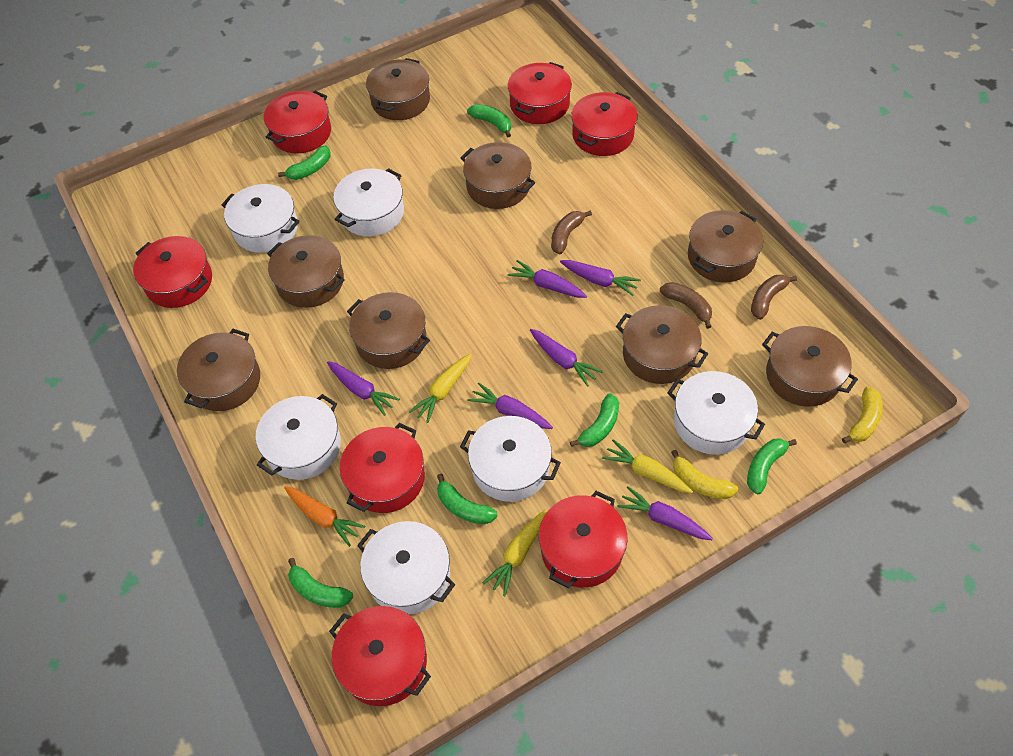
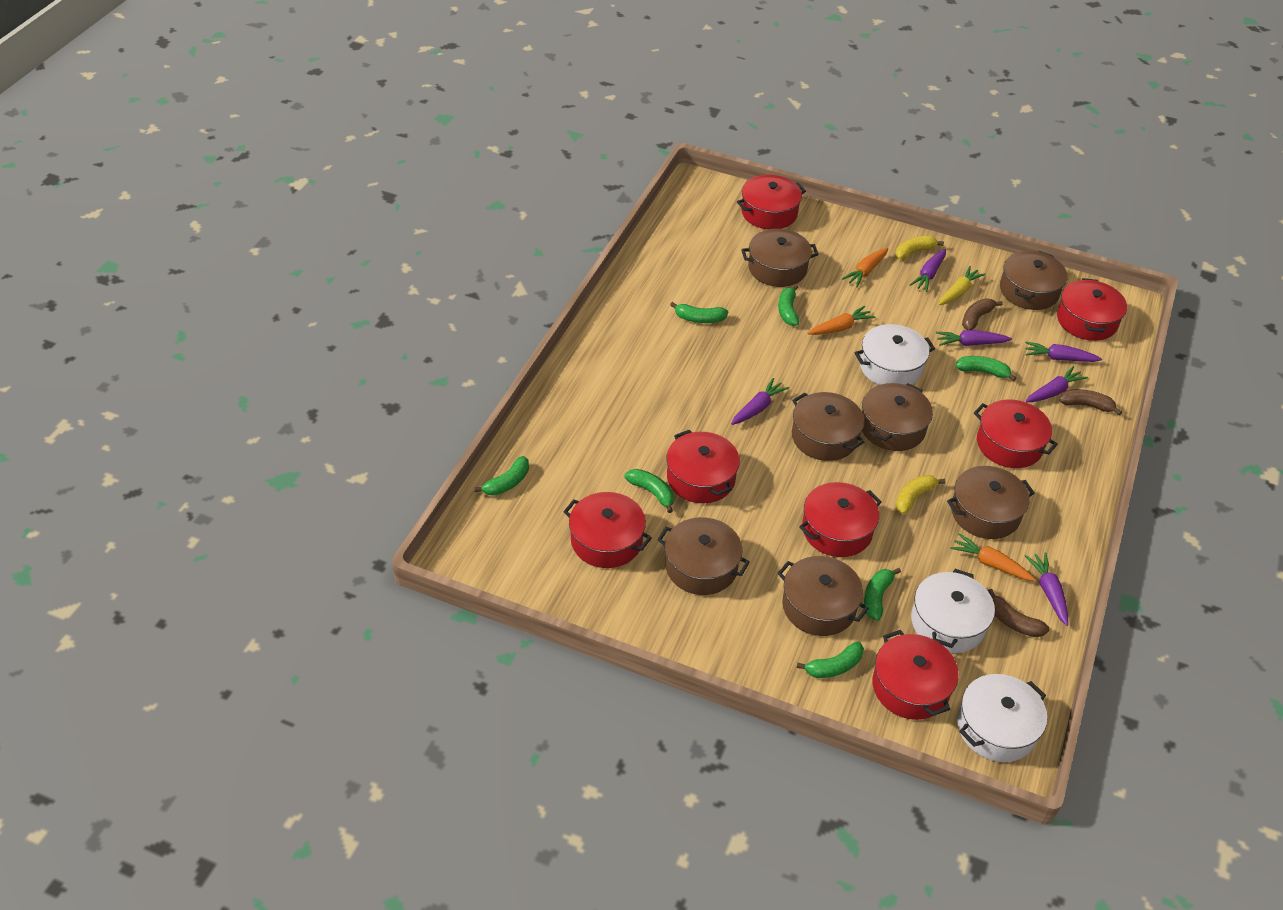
brown pot: [177,329,260,411] [267,235,345,308] [347,292,430,369] [366,58,430,120] [460,142,535,209] [616,305,708,384] [688,210,763,282] [762,326,858,407] = 8 -> [657,517,750,595] [741,229,819,287] [778,556,869,636] [792,392,864,461] [862,383,933,451] [947,466,1035,539] [1000,251,1067,310] = 7
green banana: [278,145,330,180] [288,558,353,608] [437,474,498,525] [467,104,511,137] [570,393,619,447] [747,438,797,494] = 6 -> [474,456,529,496] [625,469,674,513] [670,302,728,323] [778,285,799,326] [797,642,864,678] [864,568,901,621] [955,356,1016,381] = 7
orange carrot: [284,486,365,547] = 1 -> [807,305,876,335] [842,248,888,287] [950,533,1036,581] = 3
white pot: [221,184,300,253] [256,394,341,480] [333,168,404,237] [357,521,455,615] [460,416,561,502] [667,371,765,455] = 6 -> [854,324,935,385] [911,569,995,653] [957,674,1047,762] = 3
yellow carrot: [409,354,472,423] [483,510,547,596] [602,439,693,493] = 3 -> [938,266,986,305] = 1

